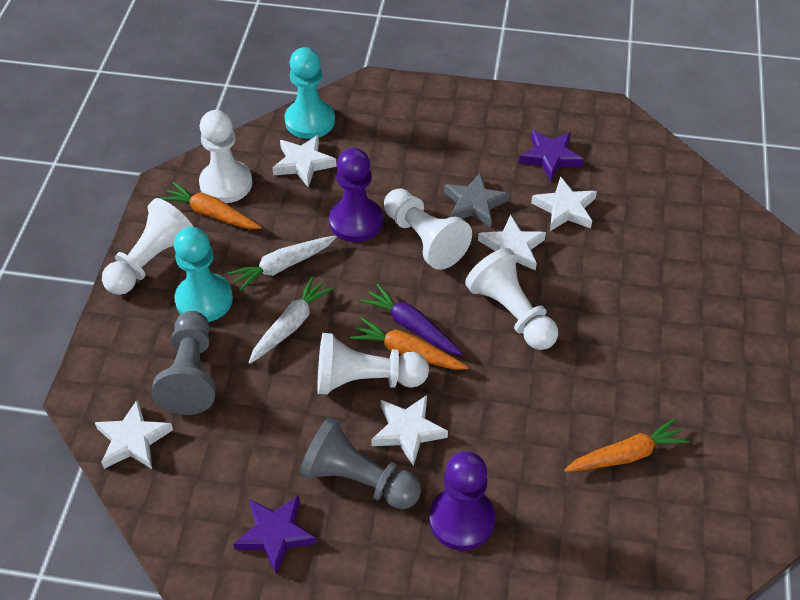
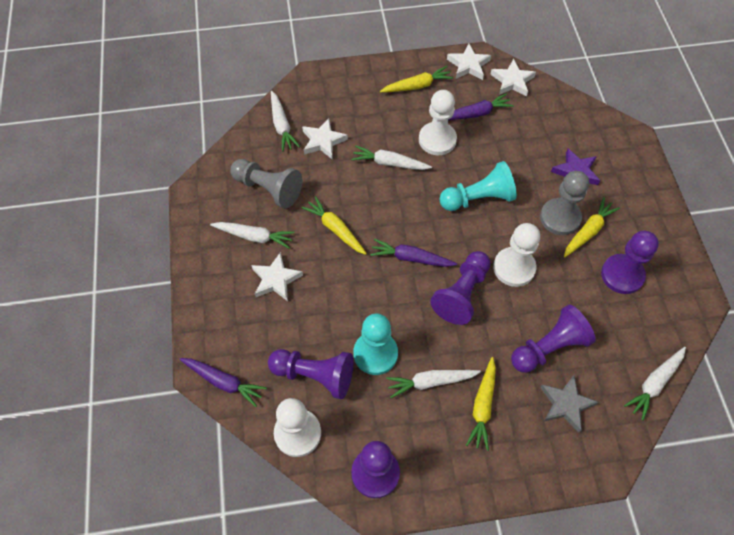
orange carrot: [160,182,262,229] [350,317,469,370] [564,418,689,472] = 3 -> none = 0
purple carrot: [360,284,463,355] = 1 -> [179,358,267,407] [370,239,457,267] [448,93,514,120] = 3
purple pawn: [329,148,383,242] [429,451,495,550] = 2 -> [268,349,353,399] [351,441,400,498] [430,251,491,325] [511,304,596,373] [601,231,659,294] = 5
purple star: [233,496,317,574] [519,130,584,181] = 2 -> [551,149,600,185] = 1
white carrot: [228,235,337,292] [248,276,334,364] = 2 -> [210,222,295,249] [271,91,300,152] [351,145,432,170] [386,370,481,398] [624,347,686,421] = 5
white pawn: [102,198,193,295] [199,110,252,203] [317,333,429,395] [384,188,472,270] [465,248,558,350] = 5 -> [274,398,321,457] [419,90,457,155] [493,223,540,287] = 3
white star: [95,400,173,469] [273,135,337,187] [371,395,448,466] [478,214,546,271] [531,176,597,231] = 5 -> [251,252,303,301] [302,118,348,160] [447,44,491,80] [490,59,536,97] = 4
yellow carrot: none = 0 -> [302,196,367,255] [380,66,454,92] [466,357,496,451] [564,197,620,258] = 4

